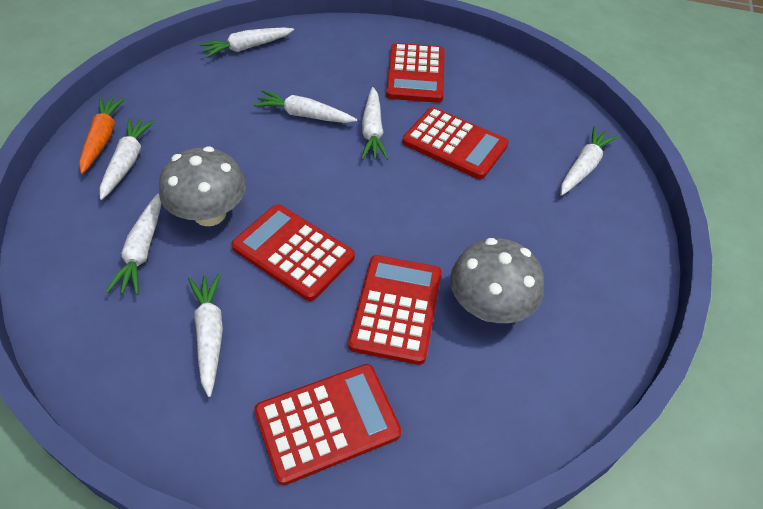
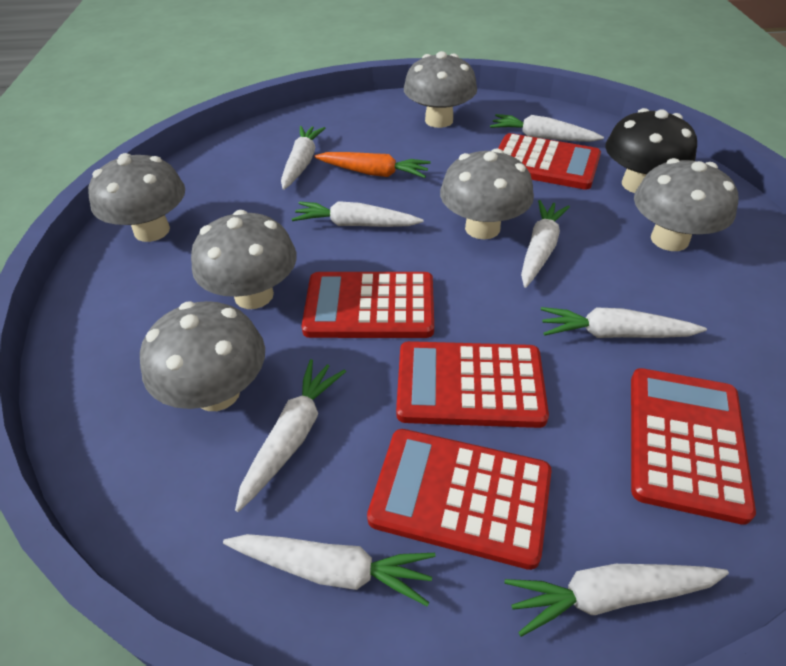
black mushroom: none = 0 -> [606,108,697,193] = 1
grey mushroom: [159,146,246,226] [450,238,544,323] = 2 -> [88,153,185,242] [140,301,265,411] [191,210,297,309] [404,51,477,128] [440,148,534,239] [634,158,738,251] = 6
white carrot: [100,118,155,200] [106,193,161,295] [188,273,223,397] [199,27,294,58] [253,90,357,123] [361,87,389,160] [560,126,618,196] = 7 -> [223,534,435,606] [235,359,346,512] [281,126,325,190] [292,201,424,227] [490,114,604,142] [505,564,729,637] [521,200,570,288] [541,307,707,338] = 8

